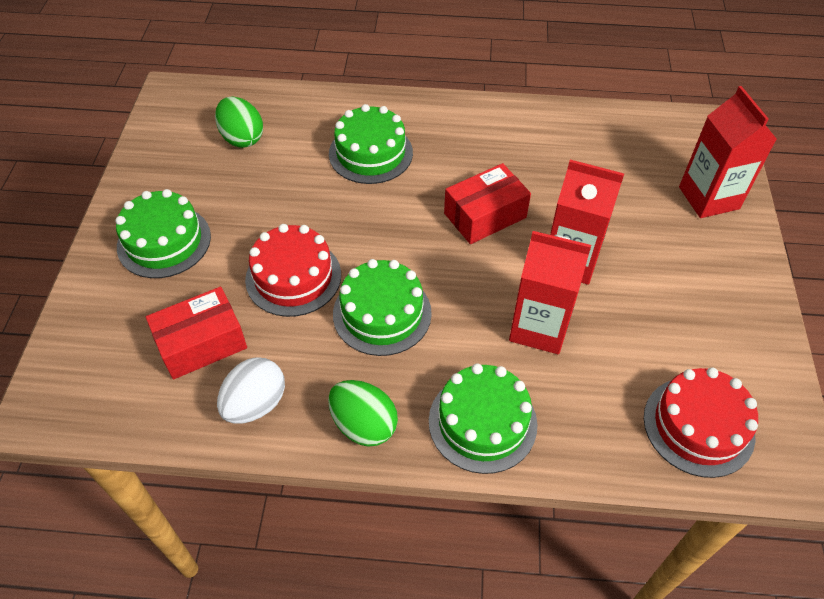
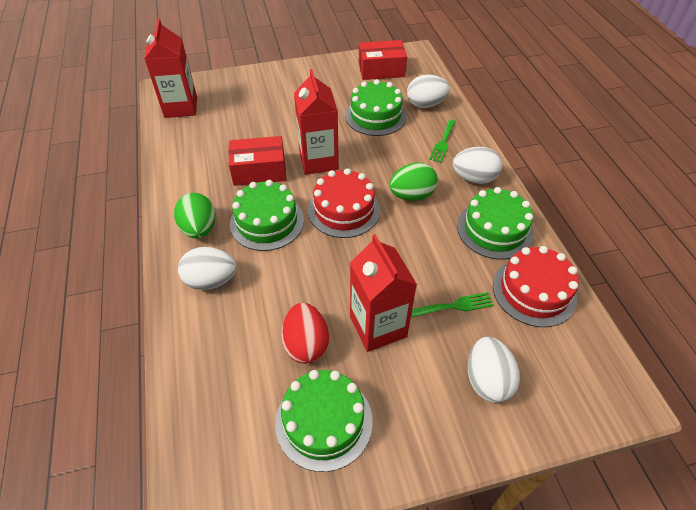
green fork: none = 0 -> [411,292,494,318] [429,120,456,163] = 2
red egg: none = 0 -> [281,303,329,364] = 1
white egg: [217,357,285,424] = 1 -> [178,247,236,290] [407,75,450,108] [453,147,502,184] [468,337,520,403] = 4

